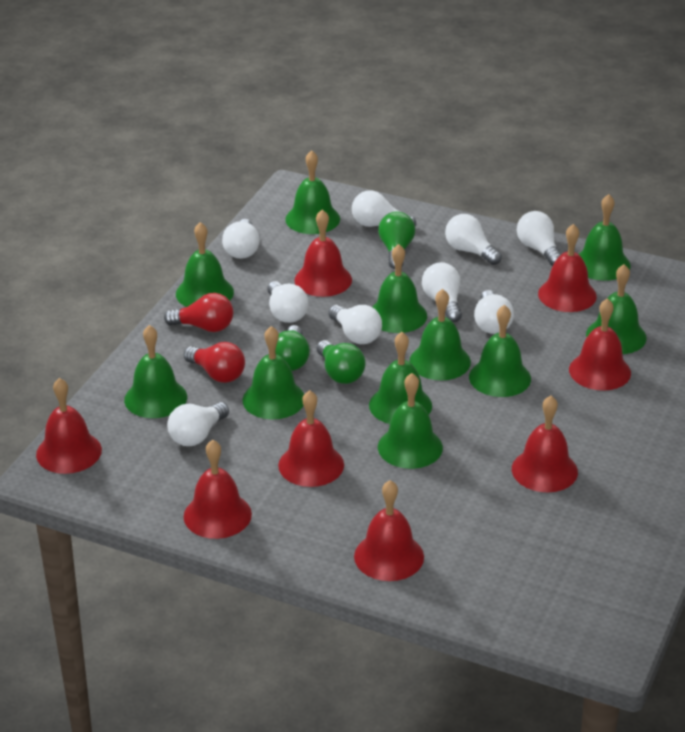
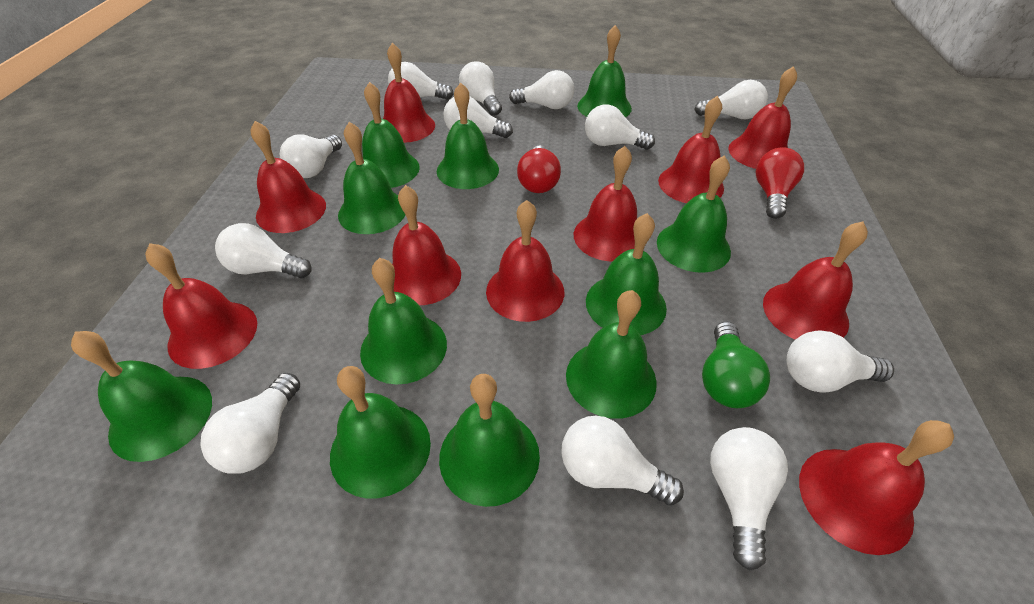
green light bulb: [275,325,310,371] [317,340,366,384] [378,212,415,269] = 3 -> [702,322,770,408] = 1
red bell: [36,378,102,474] [184,440,252,539] [278,390,344,487] [294,209,352,297] [354,480,424,581] [512,396,578,492] [538,224,597,312] [569,298,631,391] = 8 -> [145,243,257,369] [251,121,326,233] [383,43,435,143] [392,185,461,305] [486,200,564,322] [574,146,637,261] [658,96,724,203] [729,66,797,169] [763,222,868,340] [799,420,954,555] = 10
white light bulb: [167,402,229,446] [222,219,260,259] [267,281,308,323] [329,305,382,344] [352,190,416,227] [422,262,462,322] [445,214,502,265] [474,290,514,334] [517,211,561,266] = 9 -> [200,373,300,474] [215,223,312,278] [280,134,342,178] [388,62,454,100] [443,96,513,138] [459,61,502,116] [509,70,574,109] [561,416,684,506] [585,105,655,150] [694,80,768,119] [710,427,788,571] [787,330,894,393] = 12

